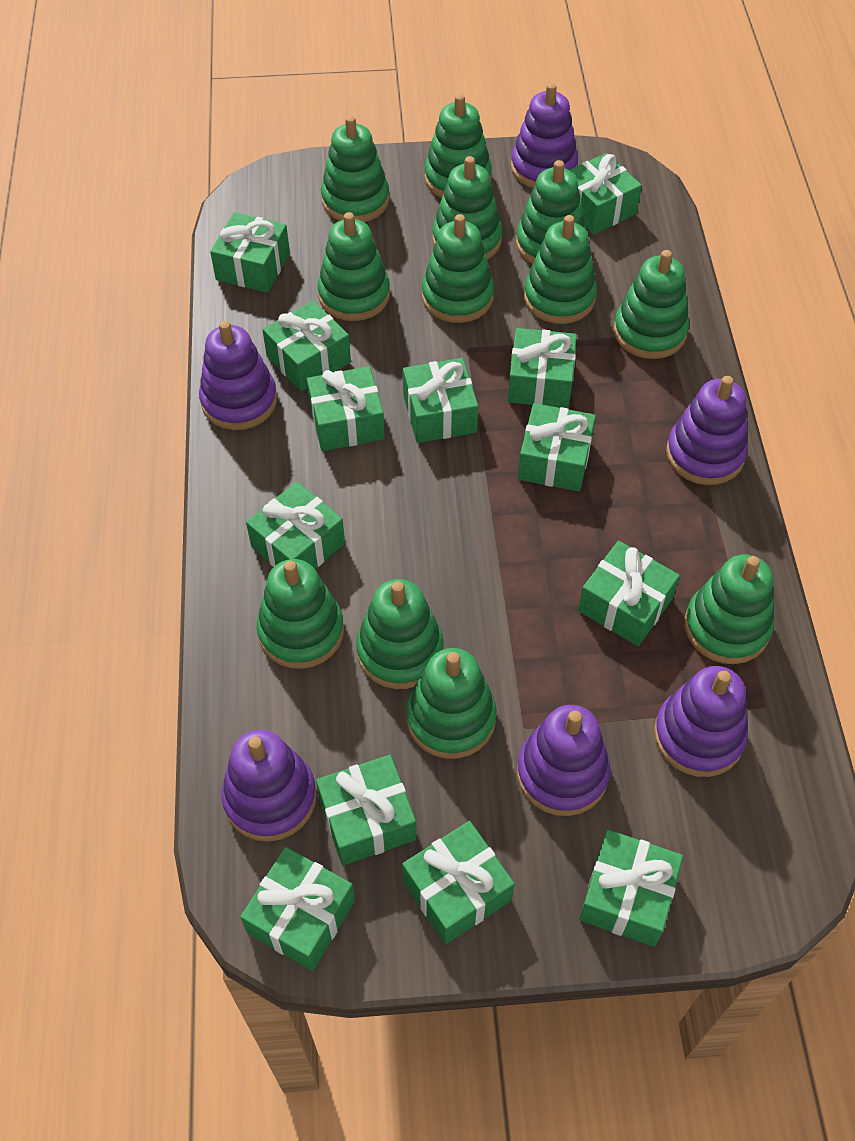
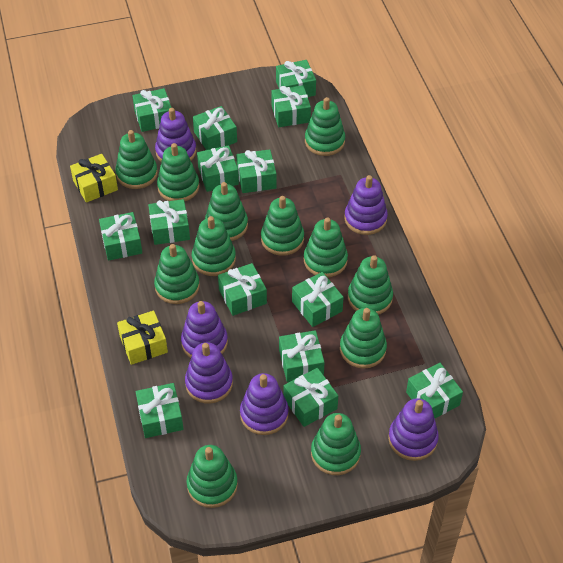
green gift: [210,212,290,293] [240,847,355,971] [246,482,345,569] [262,300,351,392] [307,366,385,451] [316,755,416,866] [402,821,515,944] [403,358,478,443] [508,328,577,408] [518,403,596,491] [569,153,642,234] [578,541,680,646] [579,830,683,947] = 13 -> [99,212,142,261] [132,88,172,132] [136,383,183,438] [148,199,190,245] [193,106,237,150] [197,145,239,192] [218,263,267,316] [236,149,277,193] [271,85,311,127] [276,60,316,97] [279,330,325,382] [284,368,338,427] [292,272,344,327] [406,363,463,418] = 14
yellow gift: none = 0 -> [70,154,118,203] [117,311,168,365] = 2

